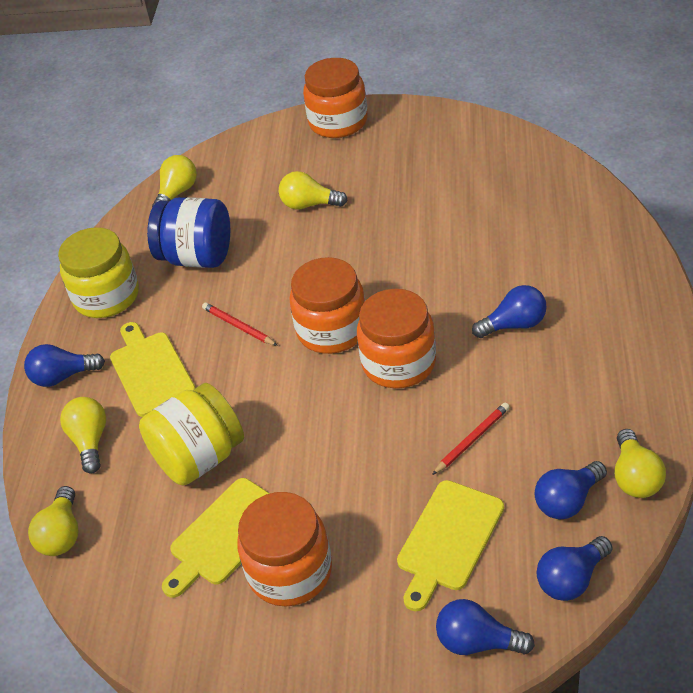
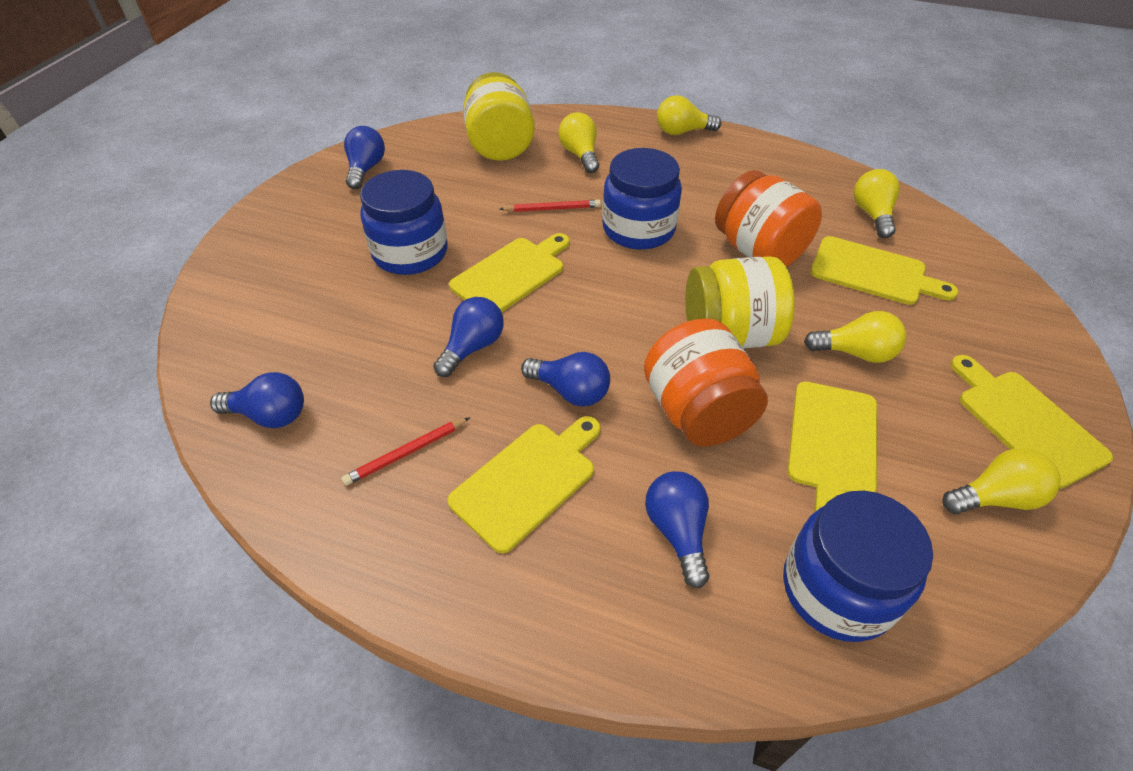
blue jar: [147,197,230,268] = 1 -> [360,170,448,275] [602,148,682,250] [783,491,933,642] = 3
orange jar: [237,492,332,607] [290,257,365,354] [303,58,368,138] [357,289,436,388] = 4 -> [644,318,768,447] [715,170,822,267] = 2
yellow cutting board: [110,322,195,417] [162,478,270,598] [397,480,504,611] = 3 -> [447,416,601,553] [449,233,570,312] [788,382,877,513] [810,236,958,305] [951,355,1113,489] = 5

